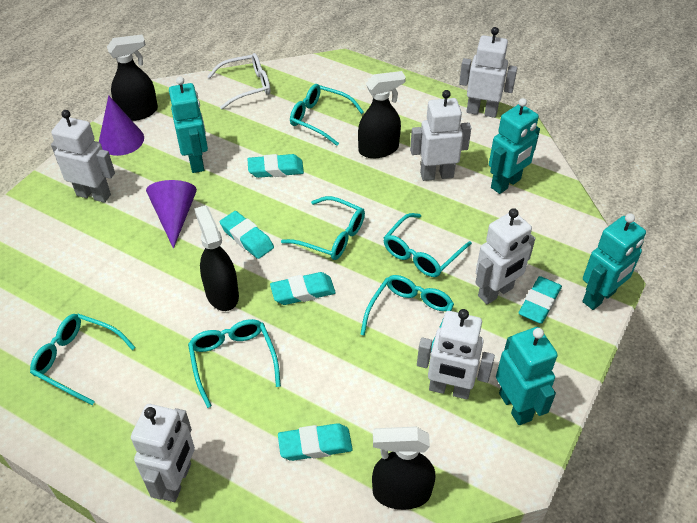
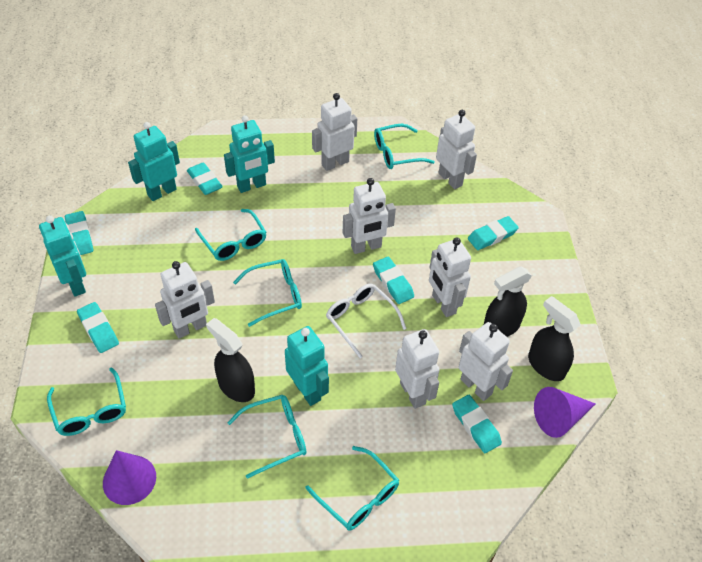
black spray bottle: [107,35,158,121] [194,205,239,311] [358,71,406,158] [372,426,436,510] = 4 -> [206,318,255,402] [484,266,532,337] [528,296,581,381] = 3
turquoise eraser: [220,211,274,259] [248,154,304,178] [270,272,336,305] [278,423,352,461] [519,276,562,324] = 5 -> [65,211,93,255] [77,302,119,353] [187,162,223,195] [373,257,414,304] [452,395,502,453] [468,216,519,250] = 6
white robot: [51,110,115,203] [131,404,195,502] [410,90,471,181] [417,309,495,399] [459,27,517,118] [475,208,535,304] = 6 -> [155,261,215,339] [312,93,357,171] [343,178,396,254] [395,329,440,409] [429,237,471,317] [436,110,477,189] [459,322,513,401] = 7

